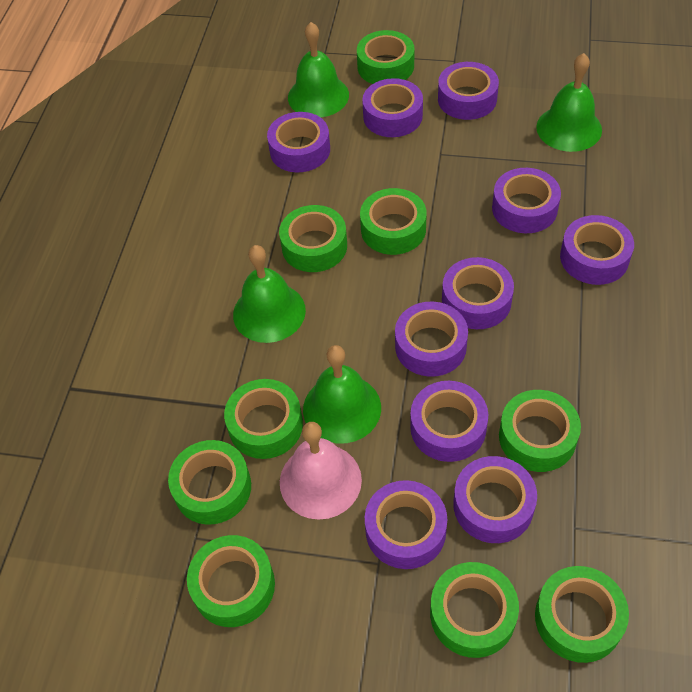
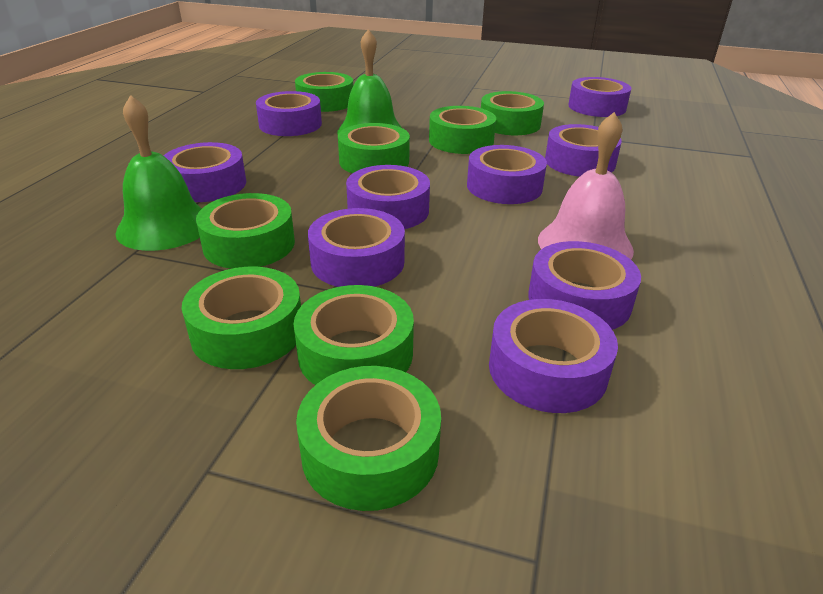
green bell: [233,245,306,343] [288,22,349,117] [303,345,381,444] [536,53,602,152] = 4 -> [115,95,202,251] [337,29,402,134] = 2
green tape: [168,440,251,525] [187,535,275,627] [224,379,303,459] [279,205,347,272] [357,30,414,84] [360,188,426,255] [430,562,519,658] [499,390,581,472] [535,566,629,663] = 9 -> [182,267,301,369] [196,193,295,269] [293,285,414,385] [295,72,353,112] [296,366,441,511] [338,123,410,173] [429,106,496,154] [481,91,544,135] = 8
purple tape: [267,112,330,172] [362,78,423,137] [365,480,447,569] [395,301,468,377] [410,381,488,462] [438,62,499,120] [442,257,514,329] [453,456,537,543] [492,168,561,233] [560,215,634,285] = 10 -> [164,142,246,202] [256,91,322,136] [308,208,405,287] [346,165,430,229] [467,145,547,204] [489,299,618,413] [528,241,641,330] [545,124,622,177] [568,77,631,117] = 9

